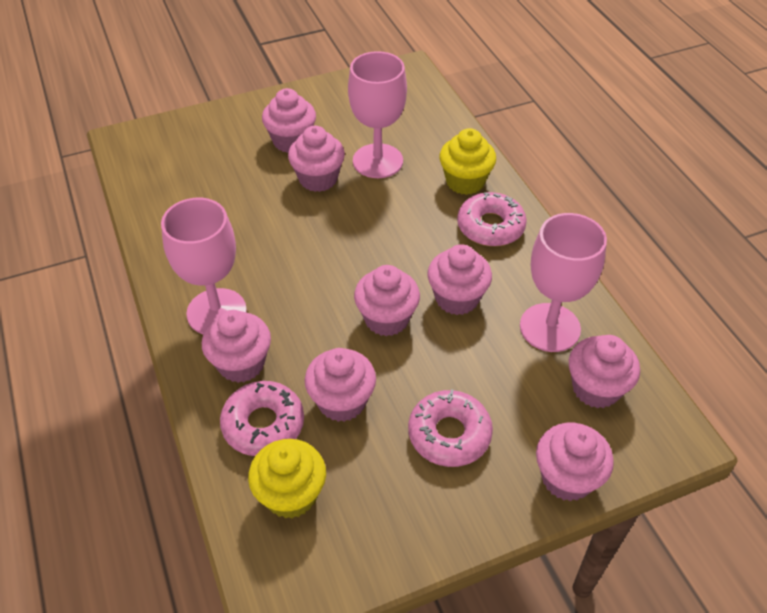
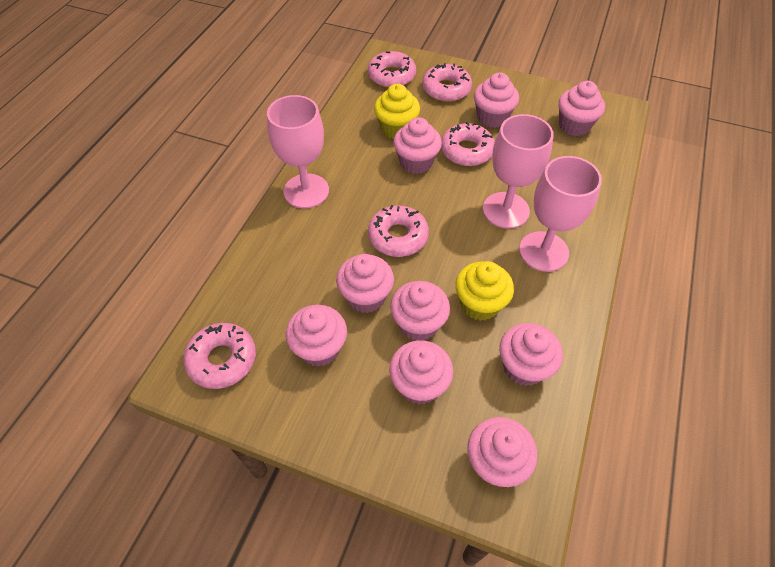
pink cupcake: [202,310,271,383] [262,88,316,153] [288,126,345,192] [305,348,376,422] [354,265,420,336] [427,244,492,315] [536,423,614,501] [569,335,640,408] = 8 -> [286,305,347,367] [336,254,394,313] [389,340,453,405] [390,281,450,341] [393,117,442,174] [467,417,538,487] [474,72,519,128] [499,323,563,386] [558,81,605,136] = 9
pink donut: [220,381,304,456] [408,389,493,467] [457,192,527,246] = 3 -> [183,323,256,389] [368,51,416,88] [368,205,429,257] [422,63,472,102] [441,122,495,166] = 5

